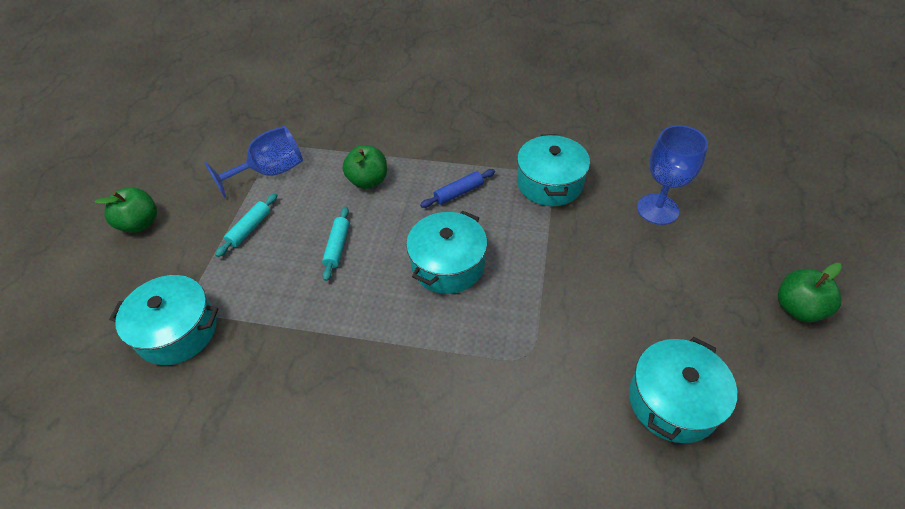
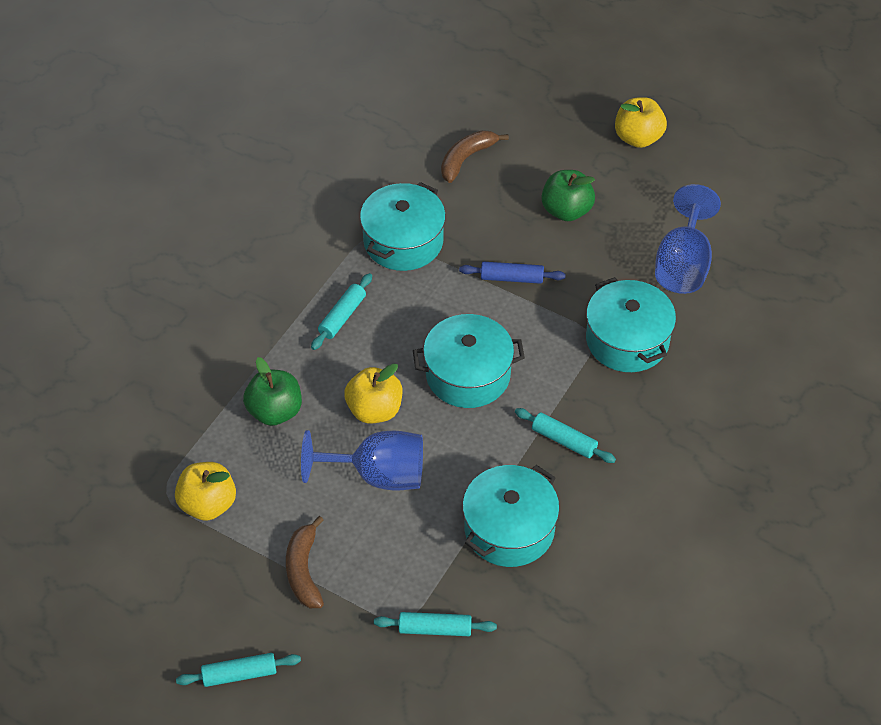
brown banana: none = 0 -> [286,516,324,608] [441,130,509,183] = 2
green apple: [95,187,157,233] [343,145,387,189] [778,263,842,322] = 3 -> [243,357,302,426] [542,170,595,221] = 2
turquoise rolling pin: [215,193,277,257] [322,207,350,281] = 2 -> [176,653,301,687] [311,273,372,350] [374,612,497,636] [515,408,616,463] = 4
yellow apple: none = 0 -> [175,462,236,521] [344,363,402,424] [615,97,667,148] = 3

